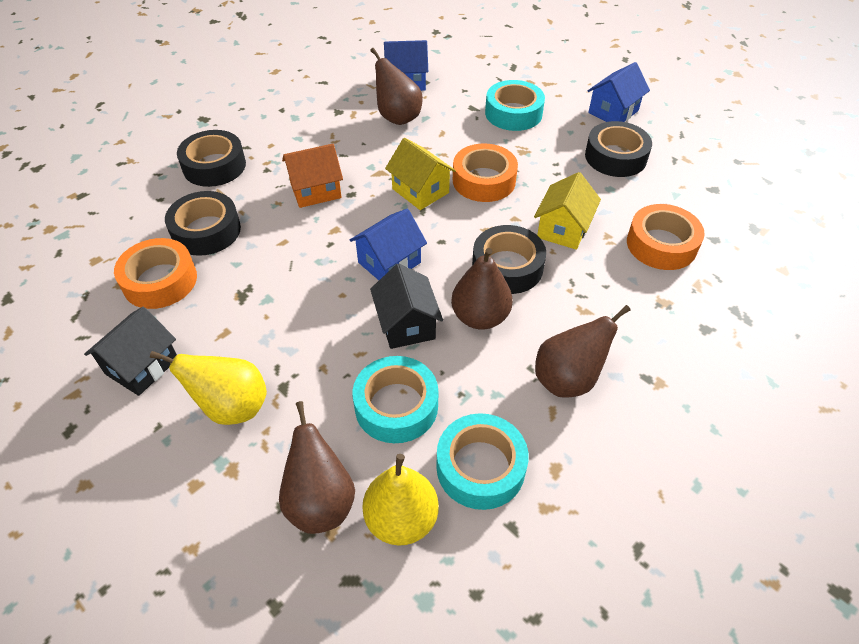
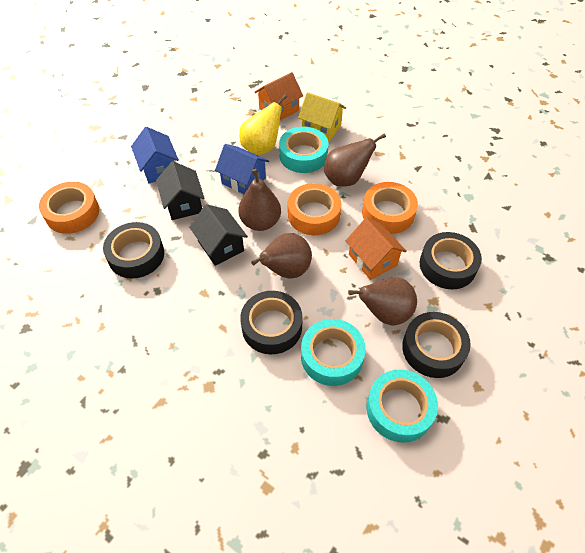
blue house: [350,209,427,280] [384,40,428,91] [588,62,650,122] = 3 -> [131,127,179,183] [215,144,269,194] = 2
orange house: [282,144,343,208] = 1 -> [254,72,303,120] [346,218,407,280] = 2
yellow house: [385,138,456,210] [534,172,601,250] = 2 -> [298,92,346,142] = 1
yellow pear: [150,351,267,425] [362,454,439,546] = 2 -> [239,94,287,155] = 1

